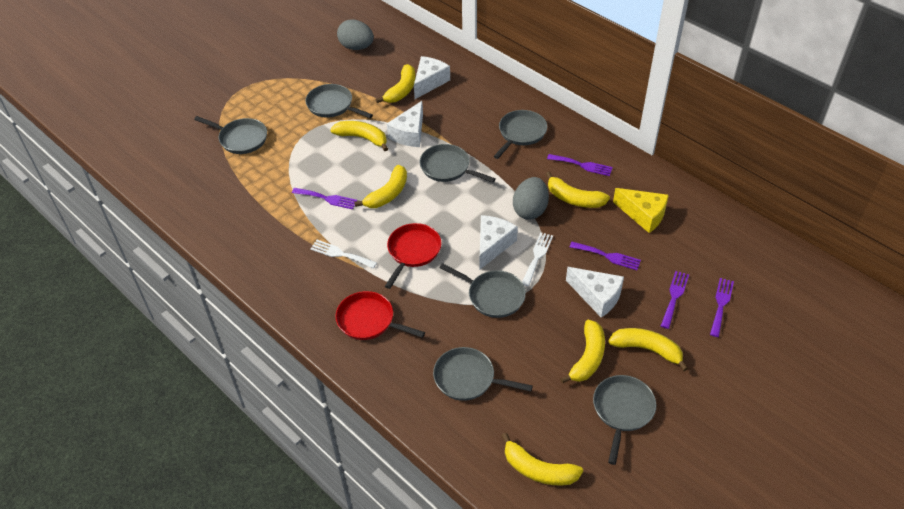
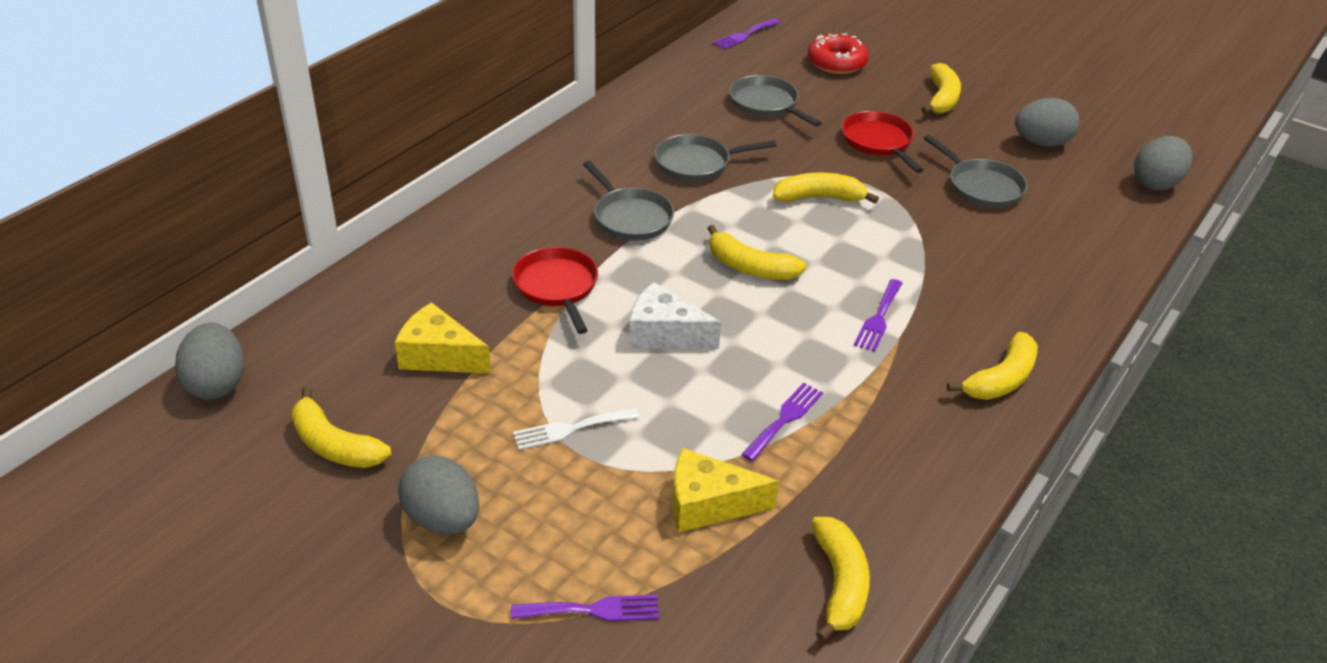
grey egg: [337,19,374,50] [513,177,549,220] = 2 -> [175,323,244,399] [398,456,479,534] [1015,98,1079,147] [1134,136,1192,190] = 4
grey pan: [194,116,267,154] [305,84,373,118] [420,144,496,183] [433,347,533,401] [439,263,526,318] [493,110,547,159] [593,375,656,465] = 7 -> [583,161,674,241] [655,134,777,181] [729,75,822,127] [924,135,1028,208] = 4
purple fork: [292,188,357,210] [547,154,613,176] [570,242,641,270] [661,271,689,329] [710,278,734,337] = 5 -> [511,595,659,621] [713,19,780,49] [741,383,823,461] [854,279,903,352] = 4
red donut: none = 0 -> [807,33,869,74] = 1
white cheese: [387,101,423,147] [414,56,450,99] [479,215,518,270] [566,267,624,318] = 4 -> [629,282,721,349] = 1
white fork: [310,240,377,268] [522,232,553,286] = 2 -> [513,408,640,450] = 1
yellow banana: [330,121,388,151] [354,165,407,208] [376,64,415,103] [501,433,583,486] [546,172,610,208] [560,320,605,384] [608,328,688,371] = 7 -> [291,387,391,468] [707,225,806,280] [773,172,879,204] [811,517,870,642] [921,63,961,114] [947,332,1038,400] = 6
yellow cheese: [613,188,669,233] = 1 -> [395,302,491,374] [673,448,779,532] = 2

